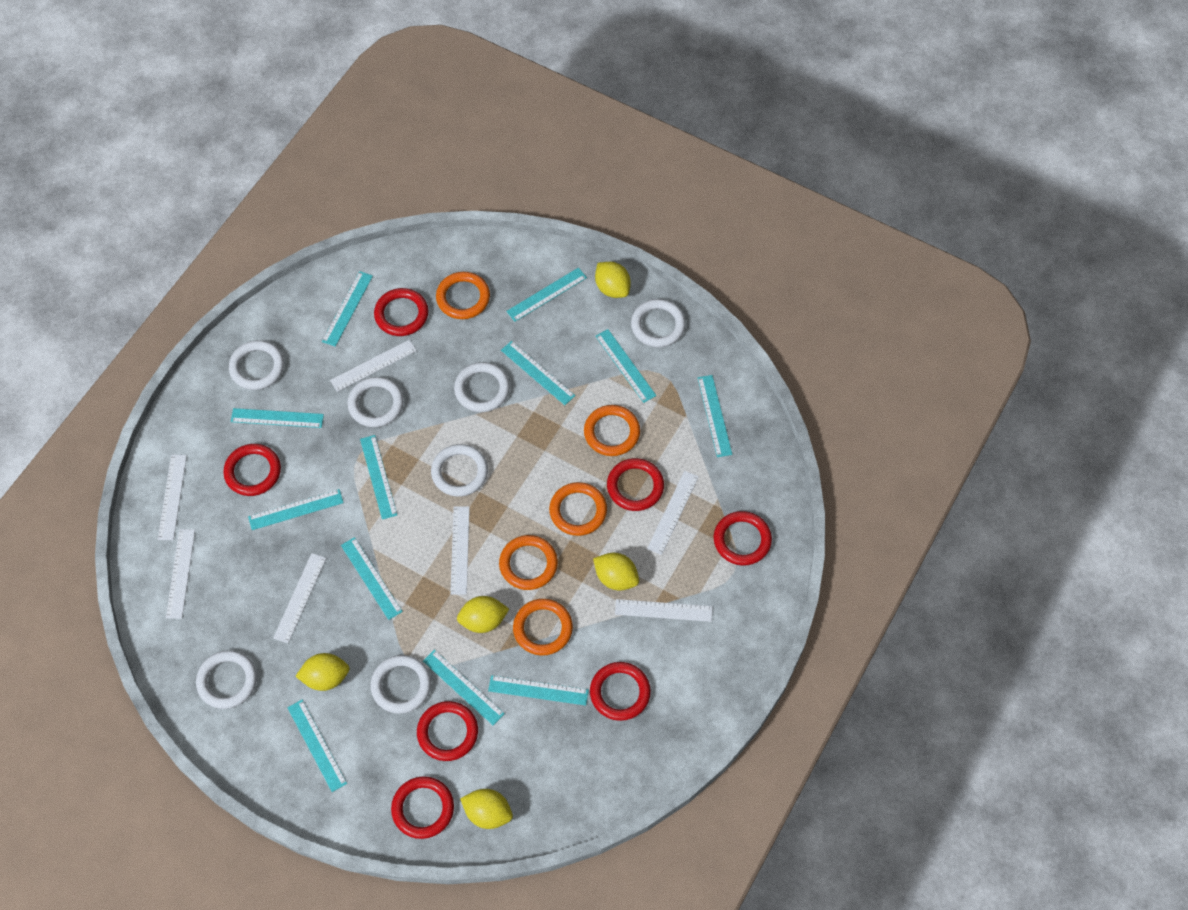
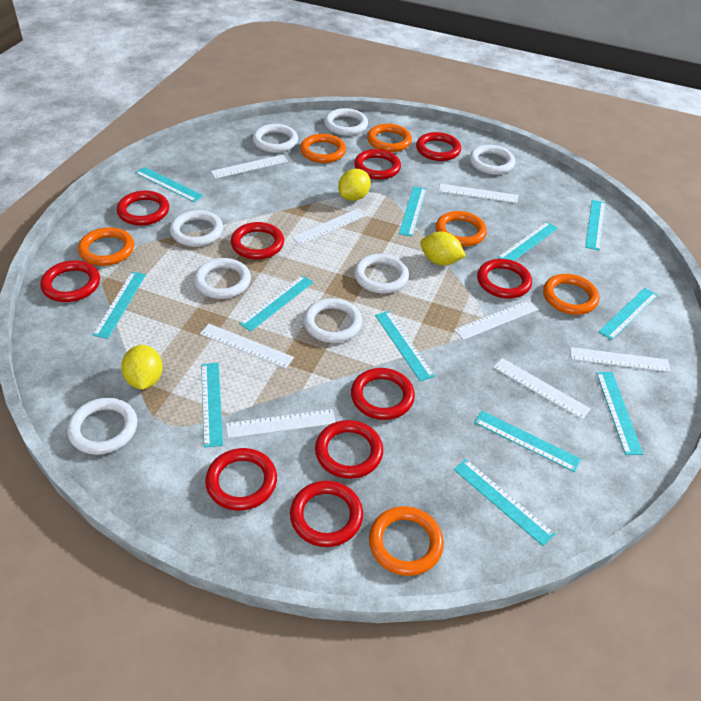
orange ring: [436,272,490,319] [499,535,558,590] [513,599,573,656] [549,482,607,536] [584,405,640,456] = 5 -> [78,227,134,266] [300,134,346,163] [367,124,412,152] [369,506,444,576] [436,211,487,247] [543,274,599,315] = 6
red ring: [223,444,281,496] [374,288,428,336] [391,776,454,839] [417,701,478,761] [590,662,651,721] [607,458,664,511] [714,511,772,566] = 7 -> [40,260,100,302] [117,190,169,226] [205,448,277,511] [231,222,284,259] [290,481,363,547] [315,420,383,479] [351,368,415,420] [354,149,401,180] [416,132,461,161] [477,259,532,299] = 10
white ring: [196,650,257,709] [229,340,284,390] [347,377,404,427] [370,655,431,714] [431,444,488,497] [454,362,510,412] [631,299,686,347] = 7 -> [67,398,138,455] [170,210,223,247] [194,258,251,299] [253,124,298,153] [303,298,362,343] [324,108,368,136] [354,254,409,293] [469,145,515,175] = 8
white ruler: [158,455,187,540] [166,529,195,619] [273,553,326,643] [330,340,417,392] [450,506,470,595] [615,599,713,622] [647,471,699,555] = 7 -> [200,324,294,369] [211,155,288,179] [226,409,336,438] [292,208,367,245] [439,184,518,203] [454,300,539,340] [493,358,591,420] [570,347,671,372] = 8
yellow lemon: [295,653,350,691] [457,596,509,633] [460,789,513,829] [593,553,639,591] [595,262,631,298] = 5 -> [121,345,163,390] [338,169,371,201] [420,231,466,265] = 3

